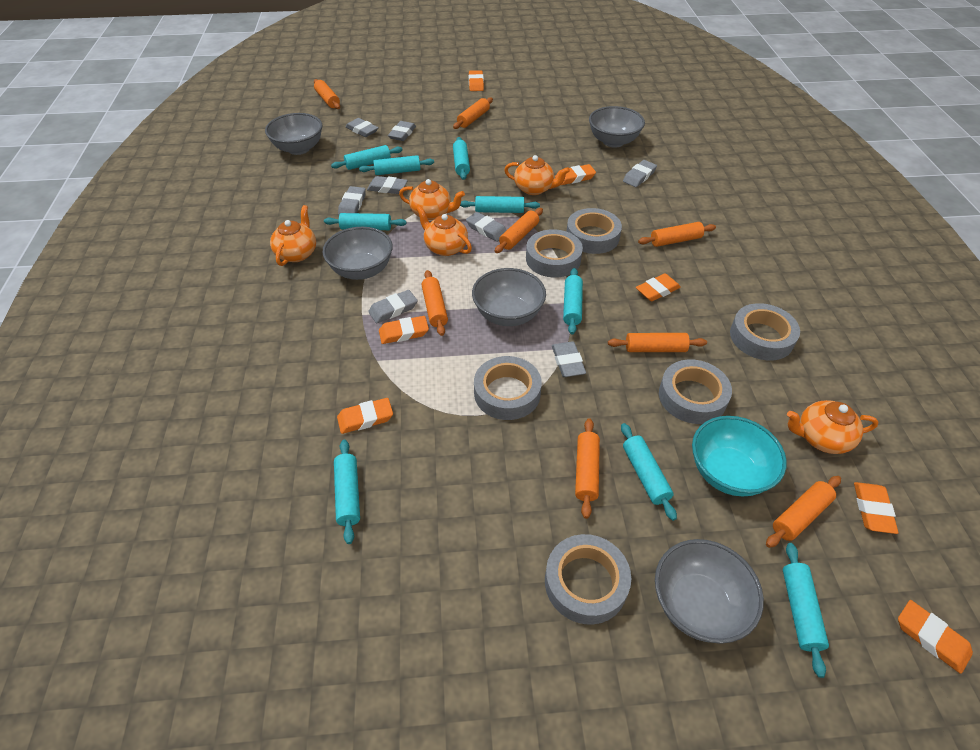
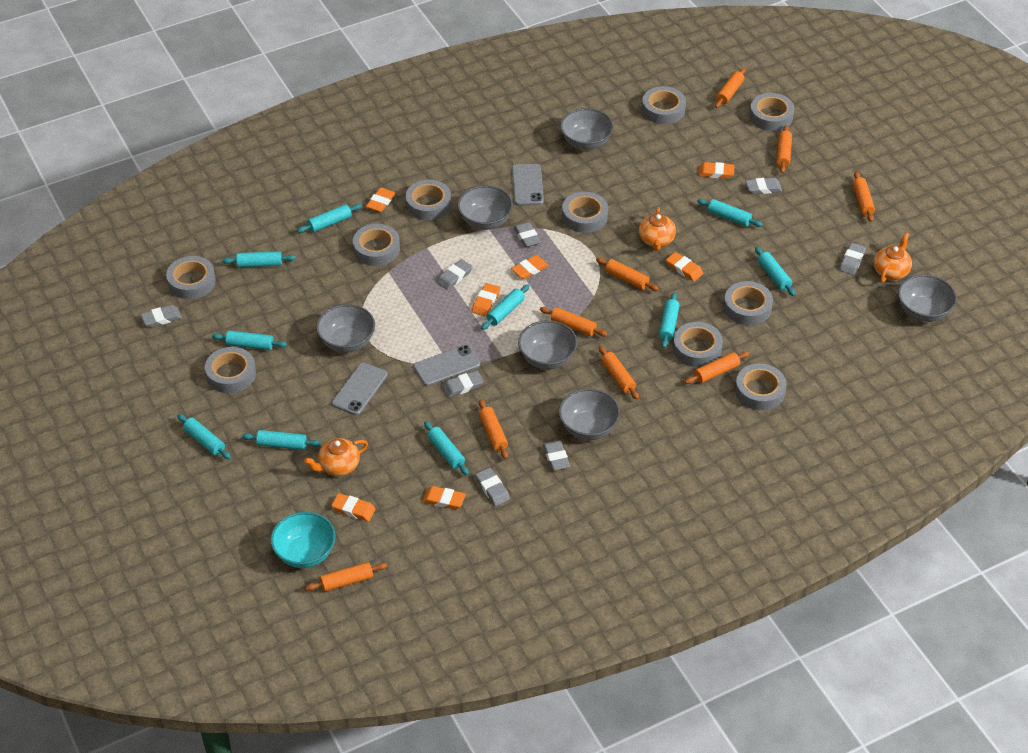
grey bowl: [265,113,322,155] [322,227,393,280] [472,268,546,326] [589,106,645,148] [655,539,764,644] = 5 -> [316,304,375,353] [458,185,513,230] [518,320,578,370] [559,389,620,440] [560,108,614,150] [898,275,957,322] = 6
grey phone: none = 0 -> [332,363,388,415] [413,345,480,386] [512,164,544,205] = 3
grey tape: [474,356,542,420] [526,229,583,278] [545,534,631,625] [567,208,622,254] [659,360,732,424] [730,303,800,360] = 6 -> [166,256,216,299] [205,347,256,393] [353,224,400,266] [405,180,451,221] [562,192,608,233] [642,86,686,124] [673,322,723,367] [724,281,773,325] [735,363,786,411] [749,93,794,131] = 10
orange rolling pin: [314,79,340,109] [422,270,448,336] [453,97,493,129] [495,208,543,253] [575,418,600,519] [608,333,707,352] [638,222,716,247] [766,476,841,548] = 8 -> [305,562,387,592] [479,399,508,459] [540,307,608,337] [596,258,659,291] [599,346,639,400] [685,351,750,384] [715,68,746,108] [776,125,792,173] [853,172,875,222] = 9
orange teapot: [270,205,316,266] [399,179,465,220] [416,206,472,256] [504,155,570,195] [787,400,879,454] = 5 -> [304,438,368,476] [639,207,676,251] [873,232,912,283] = 3
turquoise rolling pin: [324,213,406,230] [331,145,403,170] [334,440,360,544] [359,155,434,175] [453,137,470,180] [460,196,540,213] [563,268,583,334] [621,423,677,521] [783,543,829,678] = 9 -> [177,414,231,459] [212,331,287,350] [222,251,296,267] [242,430,321,450] [297,204,362,233] [424,421,469,475] [481,284,530,330] [659,292,680,348] [697,199,763,227] [755,247,796,296] = 10

